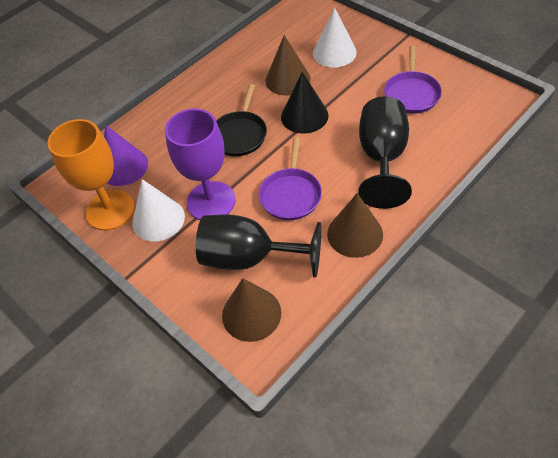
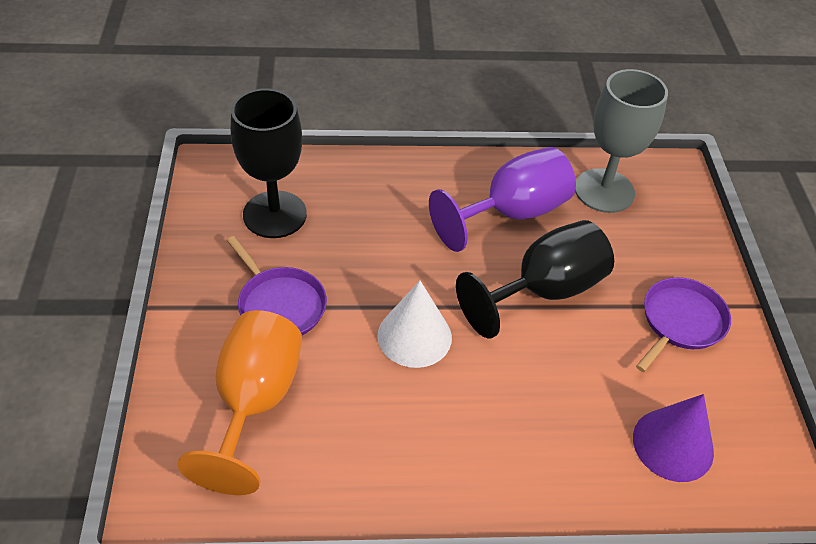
black cone: [281,72,329,134] = 1 -> none = 0
black pan: [216,84,267,156] = 1 -> none = 0
brown cone: [222,278,281,342] [265,35,310,95] [327,193,383,258] = 3 -> none = 0
grey goblet: none = 0 -> [575,69,668,213] = 1
white cone: [132,179,185,242] [313,7,357,68] = 2 -> [377,281,452,368] = 1

